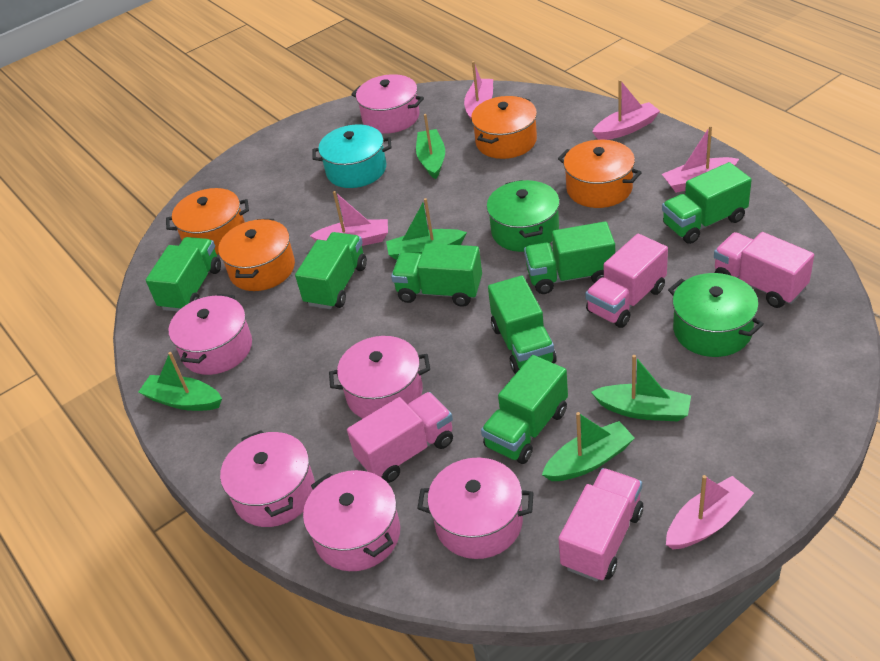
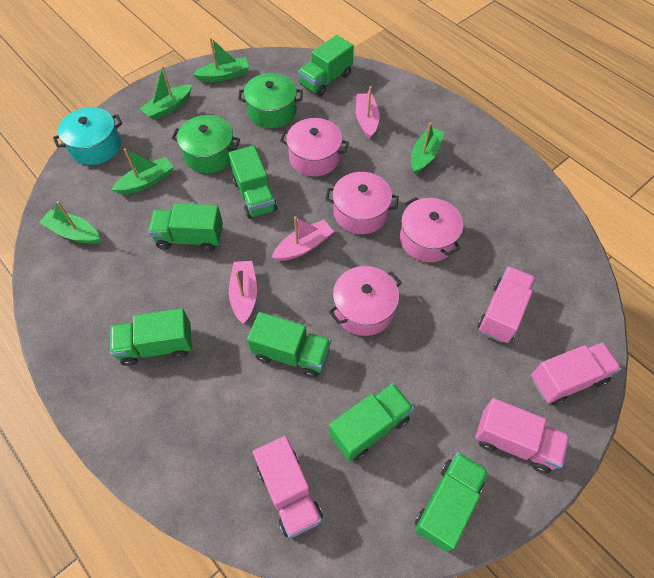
orange pot: [166,188,249,255] [218,219,295,291] [471,96,537,159] [558,140,642,208] = 4 -> none = 0
pink boat: [310,191,388,246] [464,61,493,119] [592,80,660,140] [662,126,739,193] [666,475,754,550] = 5 -> [229,261,257,324] [272,216,334,261] [356,86,379,139] = 3
pink pot: [168,294,252,375] [220,430,315,527] [303,470,400,571] [329,336,430,418] [351,74,424,134] [417,458,534,559] = 6 -> [280,118,349,176] [325,172,399,234] [329,266,402,336] [400,197,463,262] = 4

